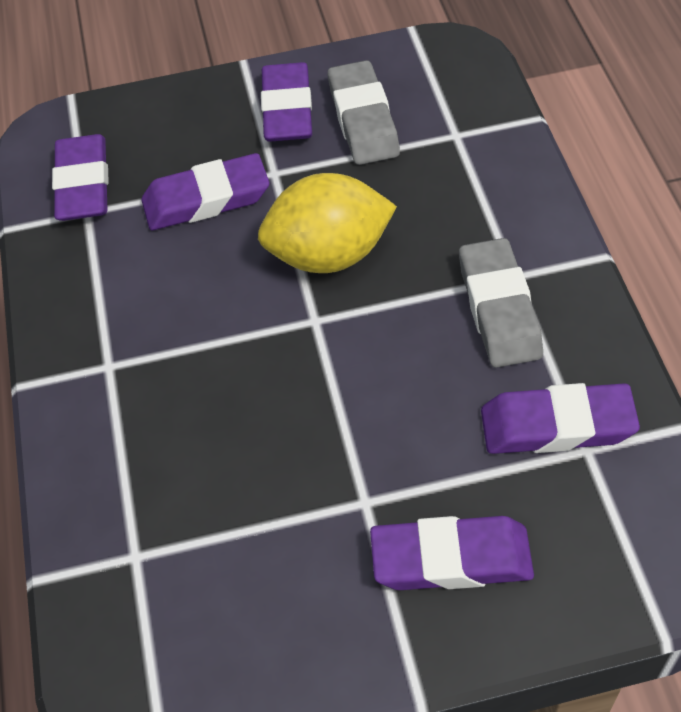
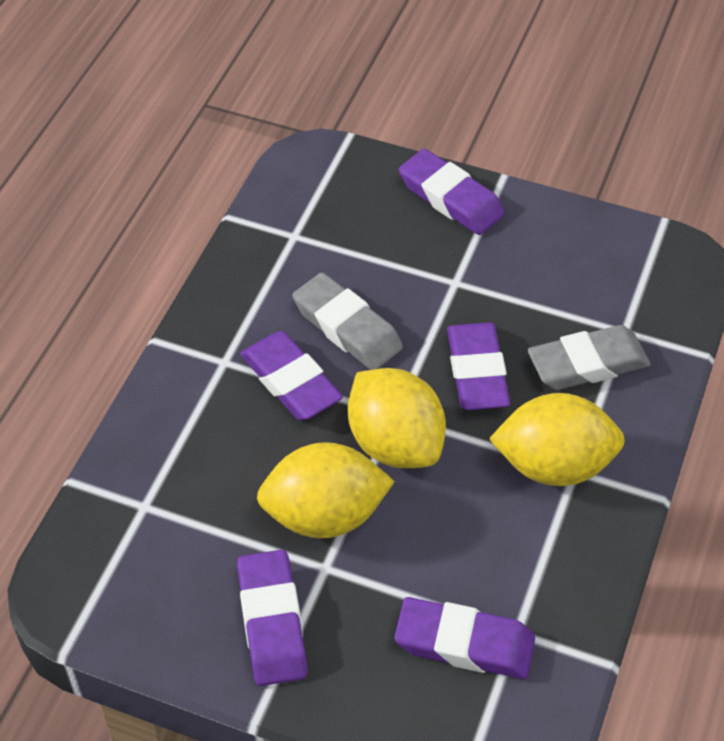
yellow lemon: [258,173,397,273] = 1 -> [257,442,395,538] [348,368,446,468] [489,393,625,486] = 3

